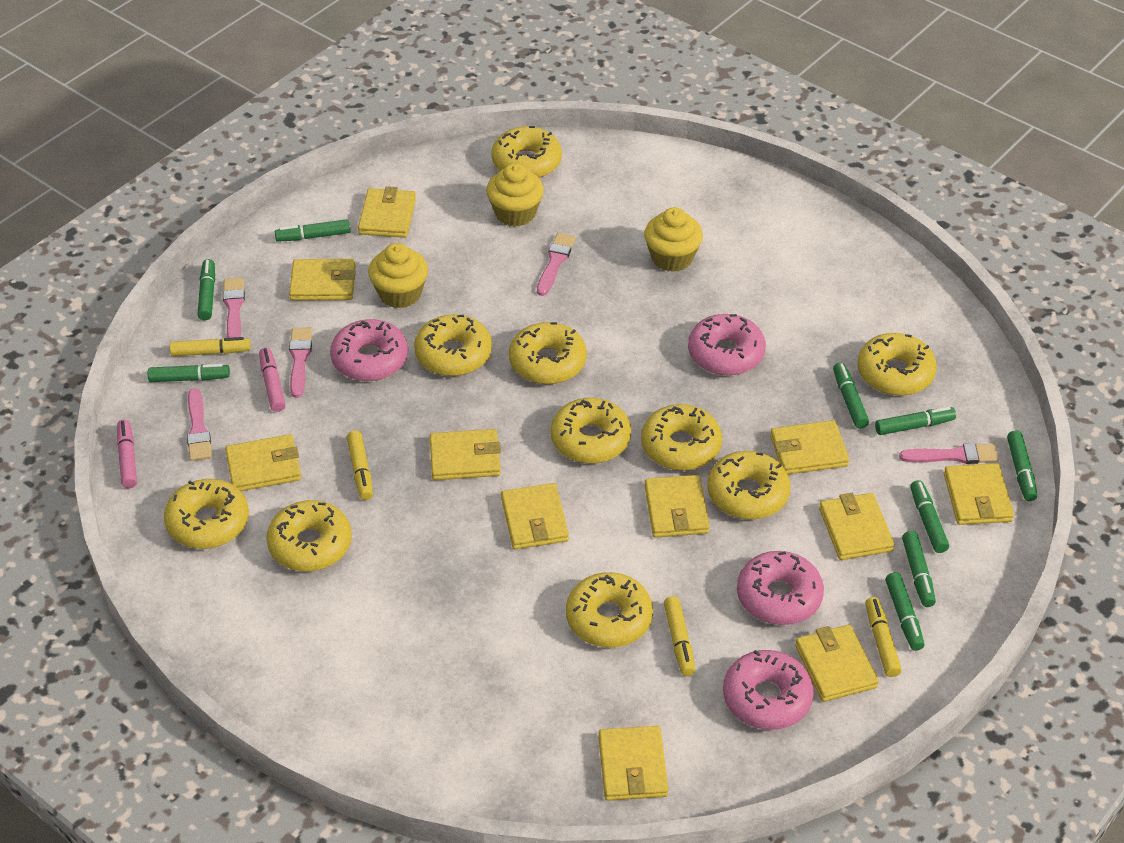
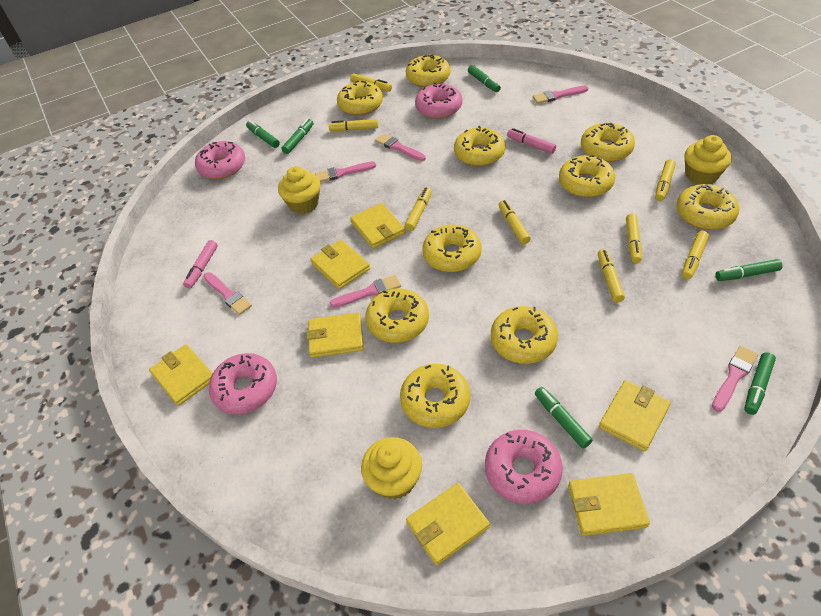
green marker: [148,364,230,382] [197,259,215,320] [275,219,351,242] [833,363,869,429] [875,407,956,435] [885,572,924,651] [902,531,936,607] [910,480,949,553] [1007,430,1037,501] = 9 -> [246,120,280,148] [281,119,314,154] [468,65,501,92] [535,387,593,449] [715,259,782,281] [744,352,776,415] = 6
pink brush: [187,388,212,461] [223,278,245,338] [289,328,312,398] [537,233,576,296] [899,443,999,464] = 5 -> [203,272,252,315] [315,161,376,182] [330,275,401,308] [375,133,426,161] [533,86,588,104] [712,346,758,412] = 6
yellow marker: [170,337,251,356] [347,431,373,500] [664,596,695,676] [865,597,902,677] = 4 -> [329,119,378,131] [350,73,392,92] [405,187,432,231] [499,200,531,244] [598,249,625,302] [626,213,642,263] [655,159,676,201] [682,231,709,279] = 8
yellow wallet: [225,434,301,491] [289,259,356,301] [358,186,416,238] [430,429,501,480] [501,483,569,549] [598,726,668,801] [644,475,710,538] [770,420,849,474] [795,625,879,702] [819,493,895,560] [944,463,1014,525] = 11 -> [149,344,213,406] [306,312,364,358] [311,240,370,289] [350,203,405,249] [406,483,490,565] [568,473,650,536] [599,380,671,452] = 7

